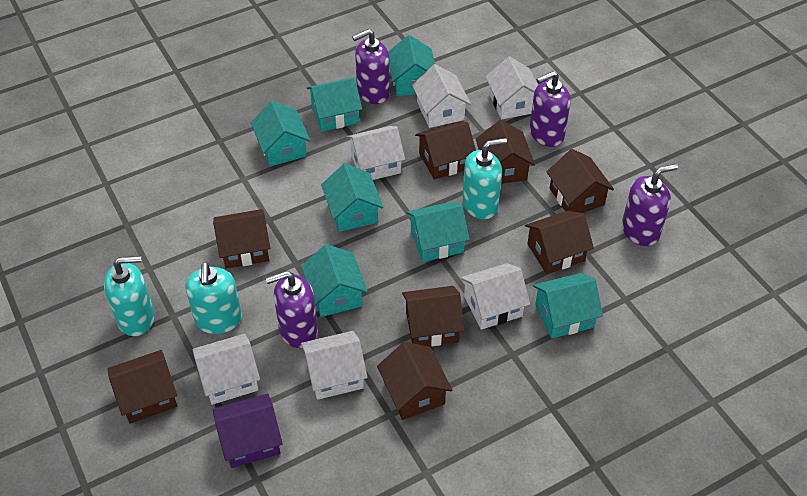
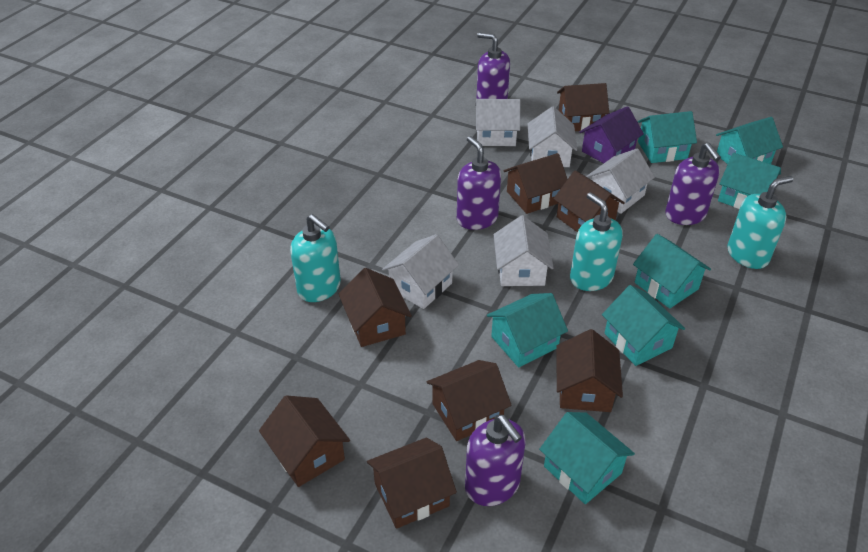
white house: [192,334,260,405] [301,331,368,400] [346,126,405,180] [412,64,471,128] [461,263,530,330] [485,56,538,120] = 6 -> [382,234,459,309] [475,99,520,146] [493,215,554,286] [528,106,577,167] [586,149,655,214] = 5

